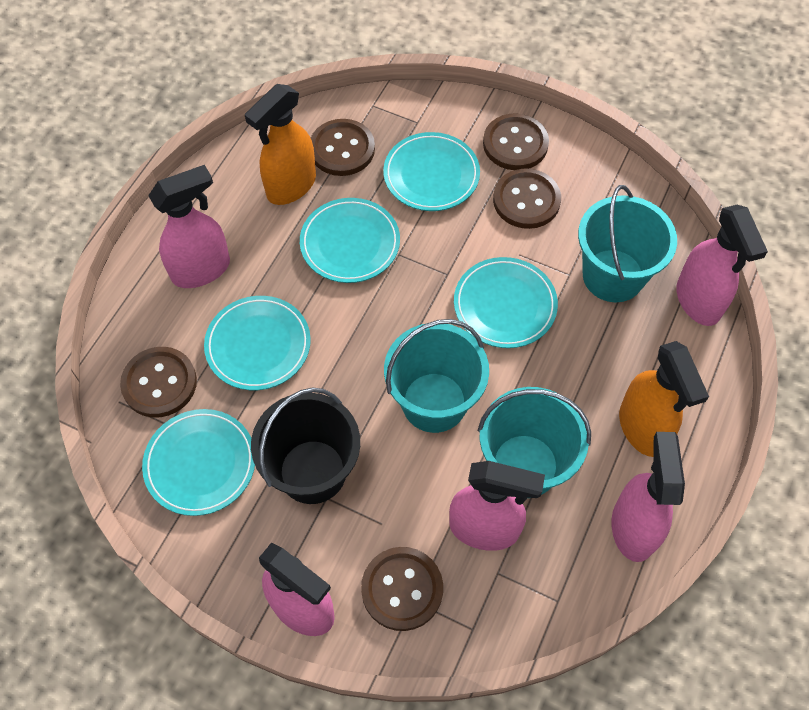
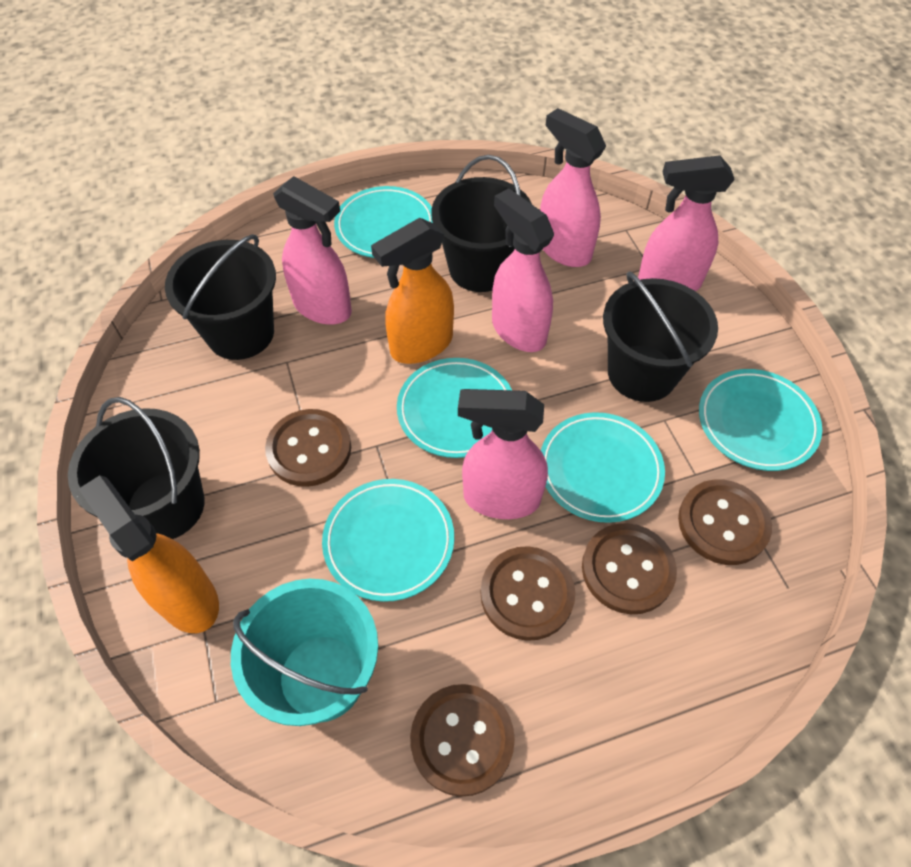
black bucket: [251,387,360,504] = 1 -> [68,397,205,539] [165,234,276,360] [431,155,532,292] [603,272,718,402] = 4
turquoise bucket: [384,319,489,433] [478,387,591,495] [578,185,677,302] = 3 -> [231,579,378,726] = 1

